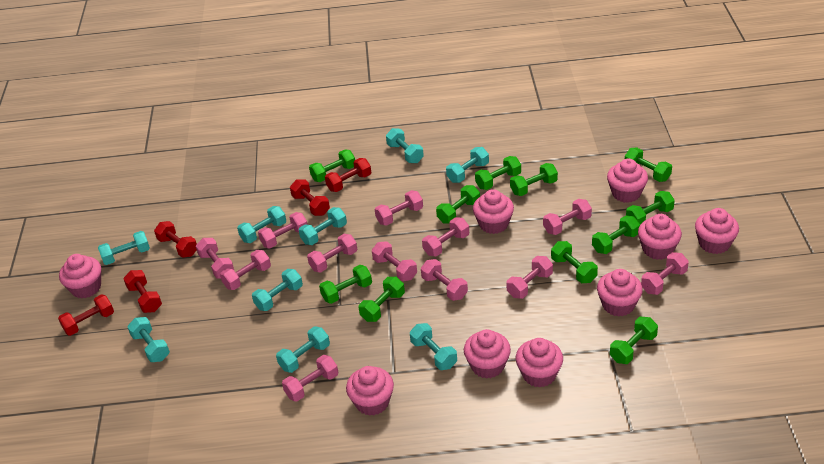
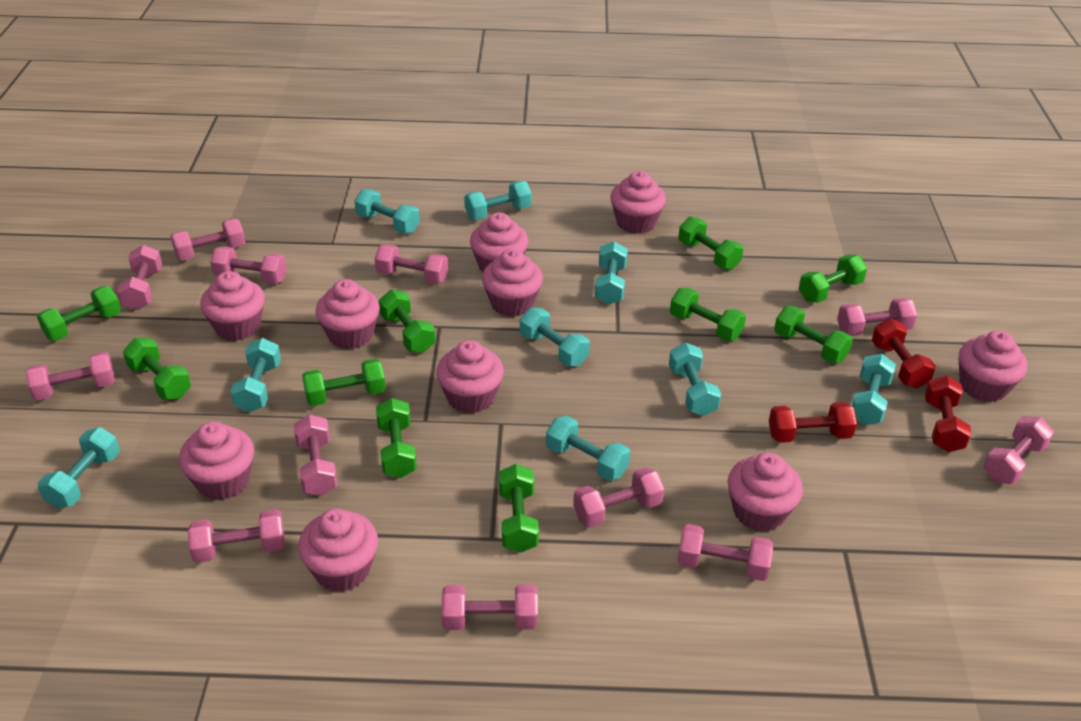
green dumbbell: [309,149,355,182] [319,265,372,304] [359,277,405,322] [436,185,480,223] [475,156,521,190] [510,163,558,196] [551,241,598,283] [592,215,640,254] [610,317,658,364] [625,148,672,182] [626,191,675,225] = 11 -> [37,286,121,341] [123,338,191,400] [302,359,386,406] [376,398,417,478] [379,289,435,353] [499,464,539,553] [670,288,746,341] [678,216,743,270] [774,306,853,363] [799,255,867,303] = 10
pink cupcake: [59,254,101,298] [346,366,394,416] [464,329,511,379] [473,189,514,234] [516,338,563,388] [597,269,643,317] [607,159,648,203] [638,214,682,260] [695,208,739,254] = 9 -> [179,422,254,500] [200,271,265,341] [298,509,378,592] [316,279,380,349] [436,340,504,414] [470,213,528,273] [482,249,543,317] [610,171,666,234] [728,453,803,532] [959,330,1027,402] = 10
red dumbbell: [58,294,114,336] [123,270,162,313] [154,221,197,258] [290,179,330,216] [325,158,371,192] = 5 -> [769,402,857,443] [872,318,936,388] [925,375,972,452] = 3

